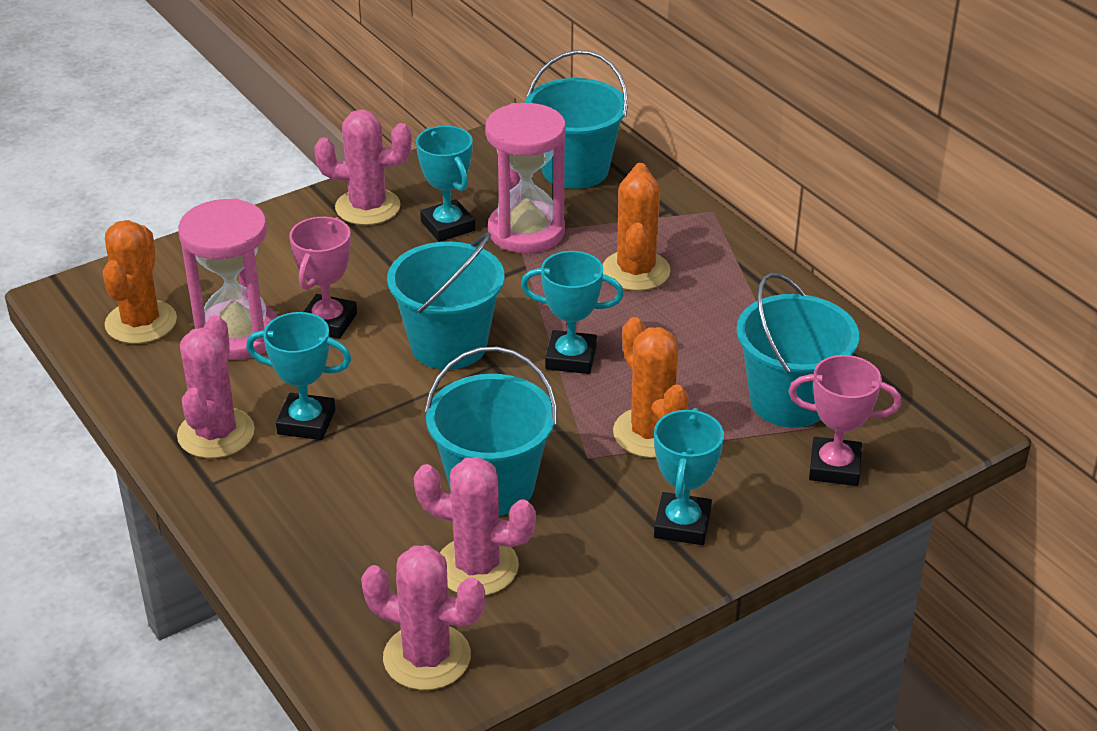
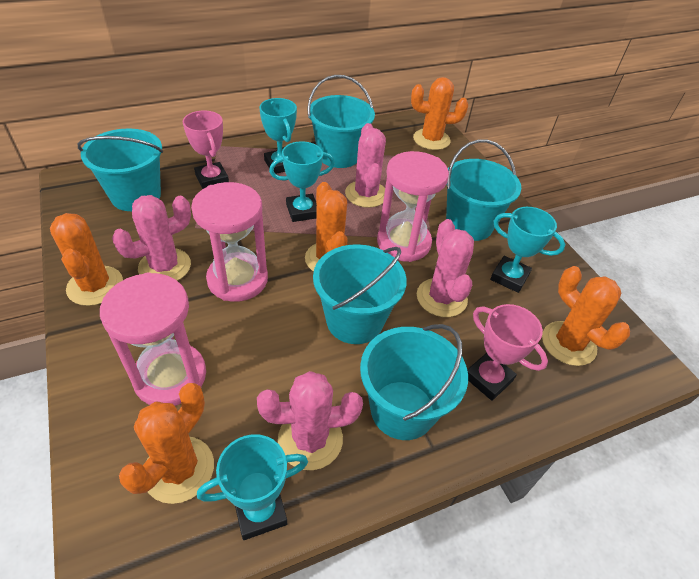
orange cactus: [103,220,177,344] [603,163,671,291] [613,317,688,458] = 3 -> [50,213,123,306] [119,383,214,504] [305,182,348,271] [411,77,468,150] [542,266,630,366] = 5
pink hourglass: [178,198,277,360] [485,103,566,253] = 2 -> [100,272,206,406] [191,182,268,302] [377,151,449,262] = 3
turquoise bucket: [387,232,505,370] [425,347,557,515] [525,50,628,189] [736,273,859,428] = 4 -> [78,128,163,211] [307,75,375,168] [313,244,407,344] [360,324,468,440] [446,139,521,241] = 5

